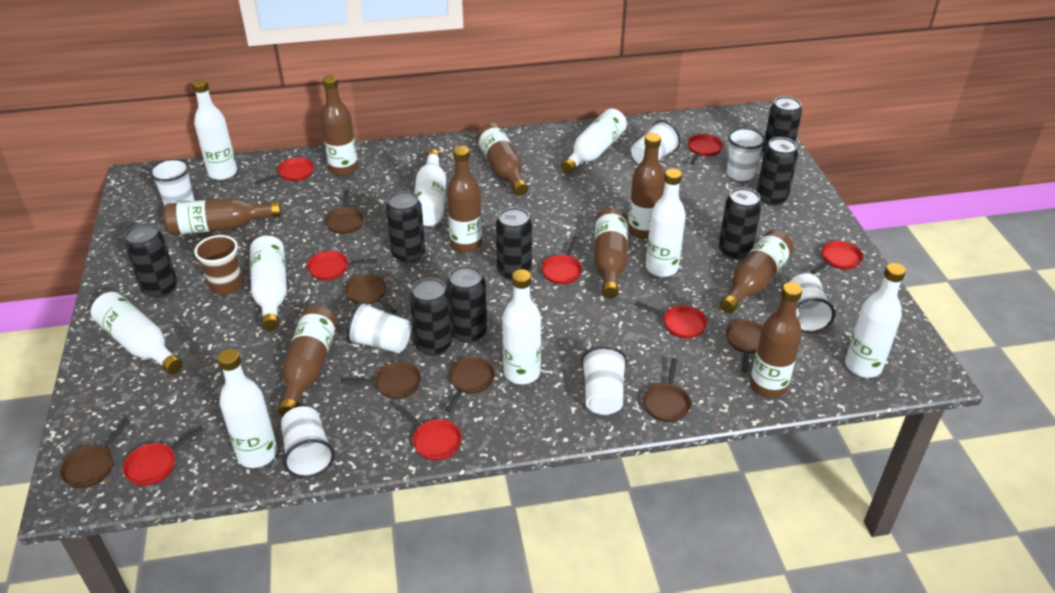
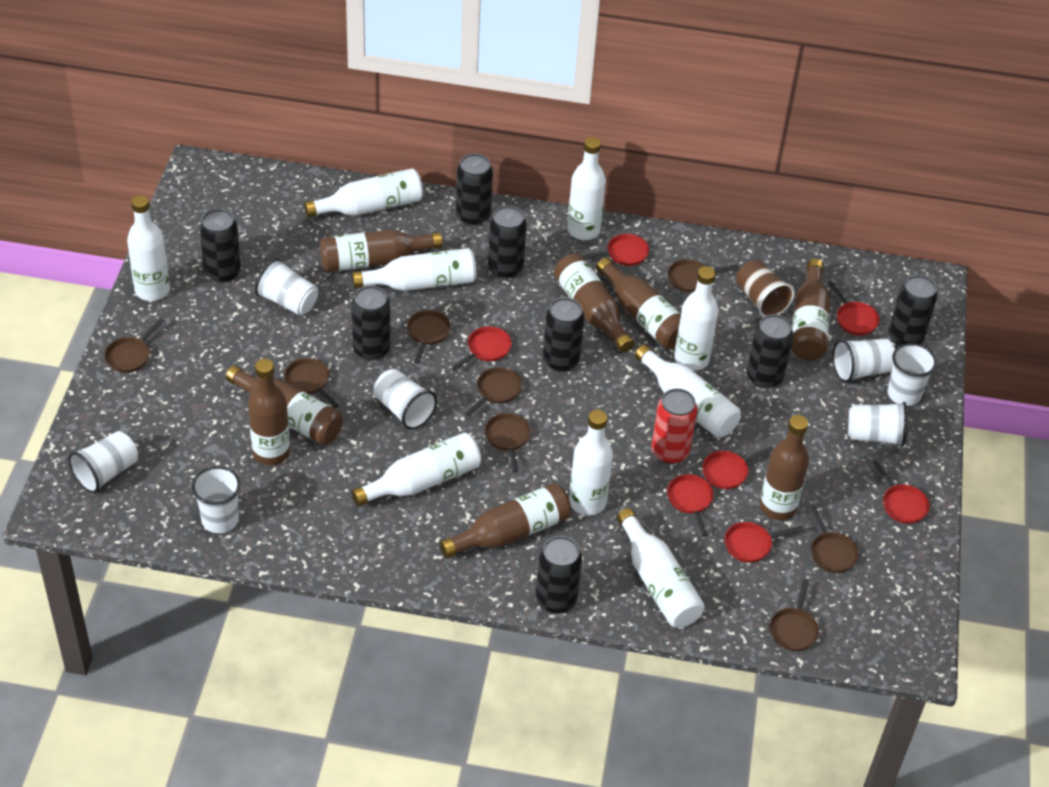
brown bottle: [163,198,281,235] [278,306,337,416] [321,75,358,176] [447,146,482,253] [476,123,528,196] [594,207,628,299] [628,133,665,239] [720,230,793,313] [750,282,802,398] = 9 -> [226,365,343,445] [248,359,290,465] [320,229,442,272] [439,483,571,558] [554,254,634,353] [596,258,681,349] [760,415,809,520] [791,259,830,360] = 8
brown pan: [59,419,130,488] [325,189,364,234] [341,362,421,399] [345,274,396,314] [445,357,495,412] [643,358,691,422] [726,320,763,372] = 7 -> [104,318,164,373] [284,358,339,408] [407,310,451,363] [465,367,522,416] [484,413,530,473] [668,259,739,292] [770,579,819,651] [809,505,859,573] = 8
red can: none = 0 -> [651,388,698,464] = 1
red pan: [123,426,204,486] [256,157,314,184] [307,251,377,280] [395,404,462,461] [541,236,582,285] [635,301,707,339] [688,134,723,165] [811,241,863,274] = 8 -> [451,326,512,371] [582,234,649,266] [667,474,714,537] [702,446,773,489] [724,522,803,563] [828,281,880,336] [872,460,930,524] = 7

